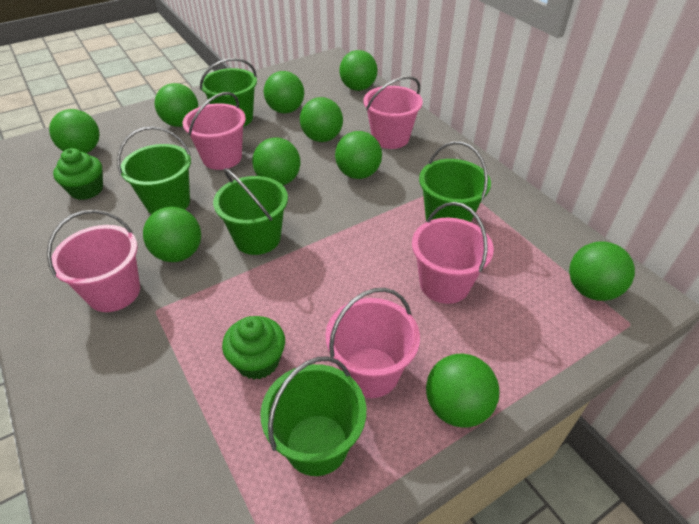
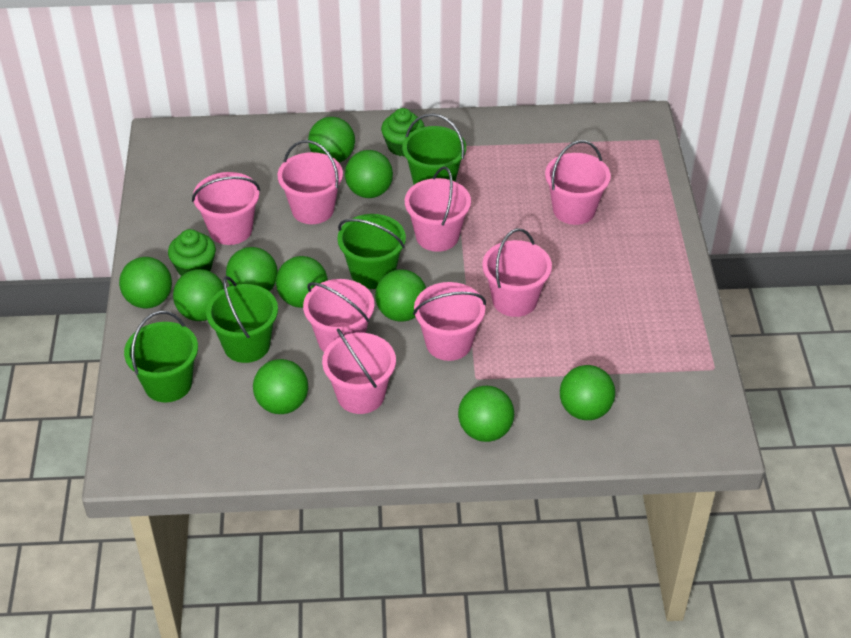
green bucket: [117,126,191,214] [200,58,257,127] [213,168,288,255] [260,356,366,476] [419,142,491,222] = 5 -> [124,311,198,402] [206,276,278,363] [337,214,406,289] [402,113,466,185] = 4
pink bucket: [47,210,140,312] [183,92,246,170] [325,288,420,398] [363,76,423,149] [412,202,494,304] = 5 -> [192,172,260,245] [278,140,343,224] [303,279,375,352] [322,329,396,414] [405,166,471,252] [413,282,486,361] [482,228,552,317] [545,140,611,225] = 8

